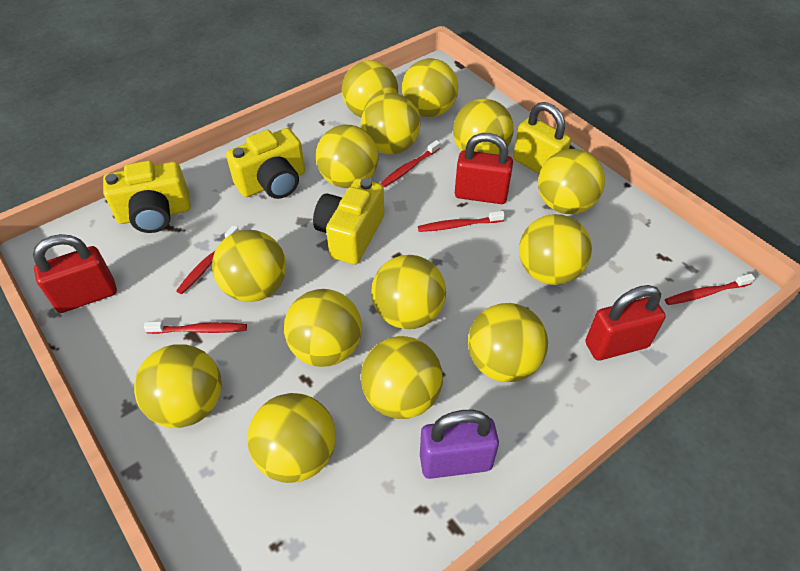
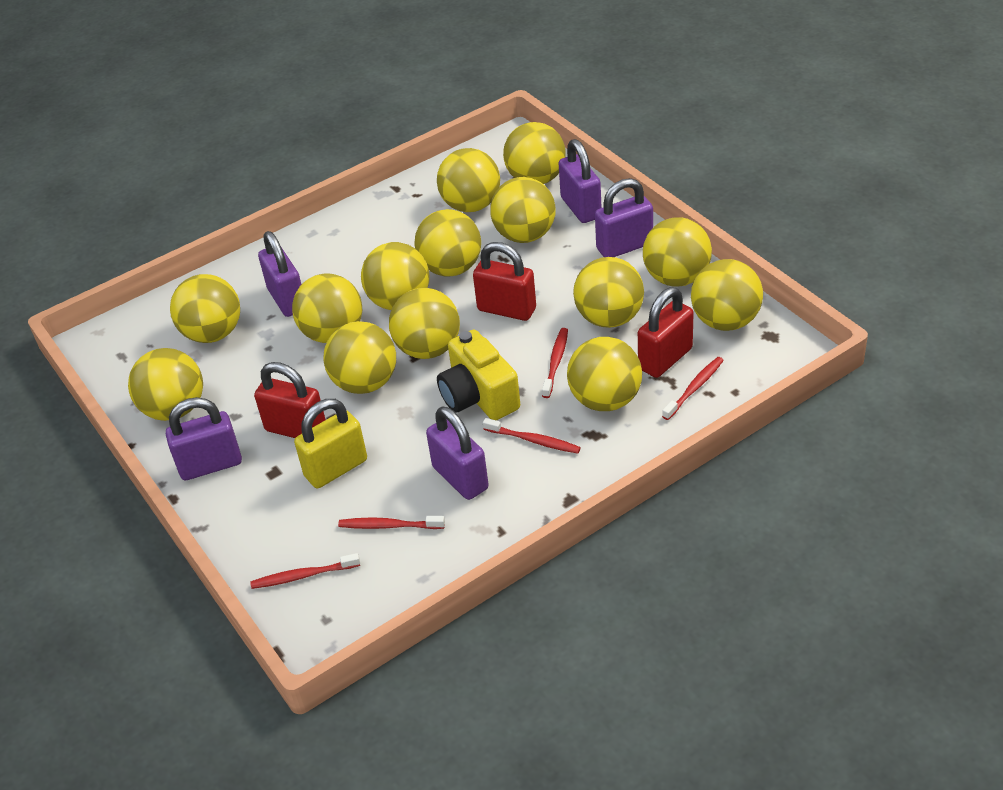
purple padlock: [420,410,499,479] = 1 -> [166,397,242,480] [258,231,301,317] [426,407,489,500] [559,139,602,223] [595,178,653,257] = 5
yellow camera: [103,161,191,233] [226,128,305,199] [313,178,384,265] = 3 -> [437,330,520,420] = 1

